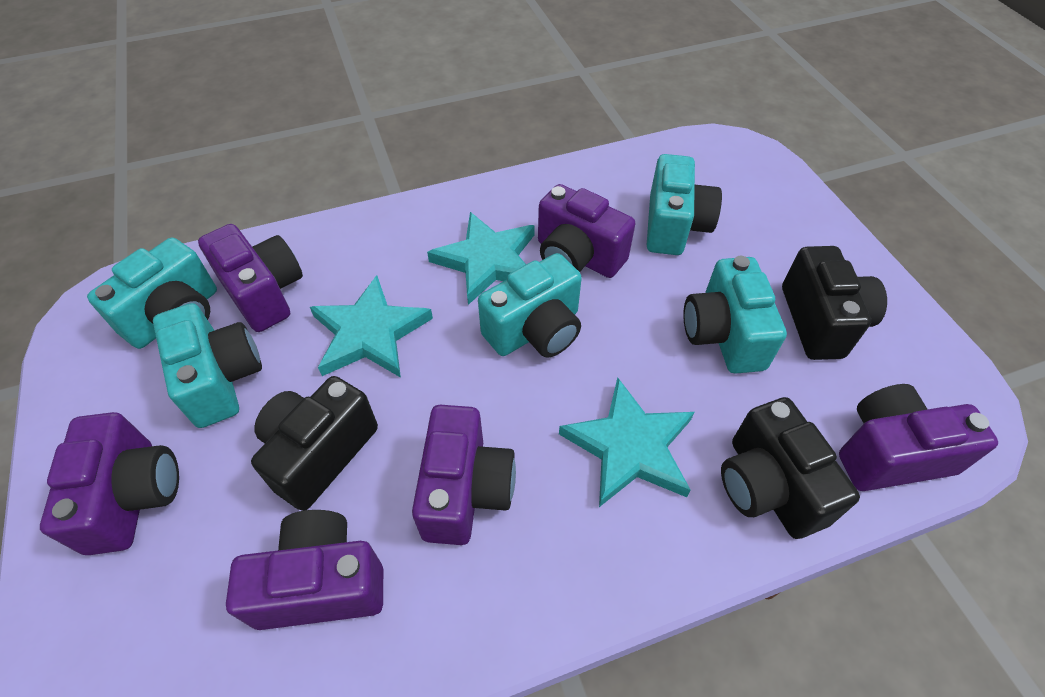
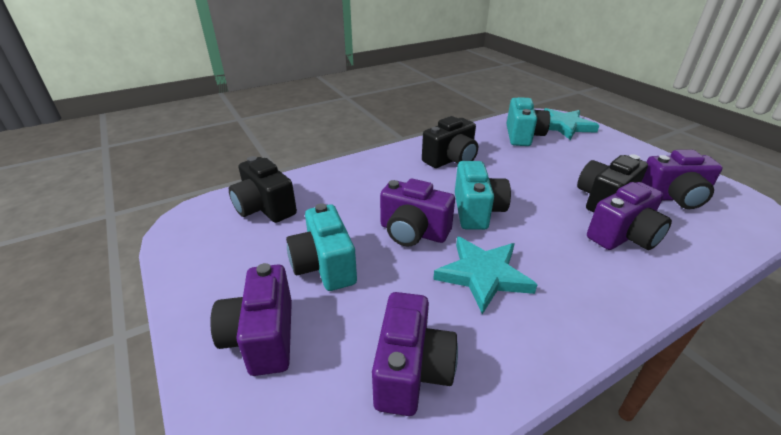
purple camera: [40,412,179,555] [198,224,303,332] [226,510,383,630] [412,405,516,545] [538,184,635,278] [839,384,998,491] = 6 -> [210,263,292,376] [372,292,458,416] [380,179,455,246] [587,182,672,250] [642,150,723,209] = 5
turquoise camera: [87,238,217,349] [153,303,262,428] [478,253,582,358] [647,154,722,255] [683,256,787,374] = 5 -> [286,203,357,291] [455,161,511,230] [506,97,550,146] = 3
turquoise star: [310,275,433,378] [427,212,535,305] [559,377,694,507] = 3 -> [433,236,538,314] [544,108,599,140] = 2

